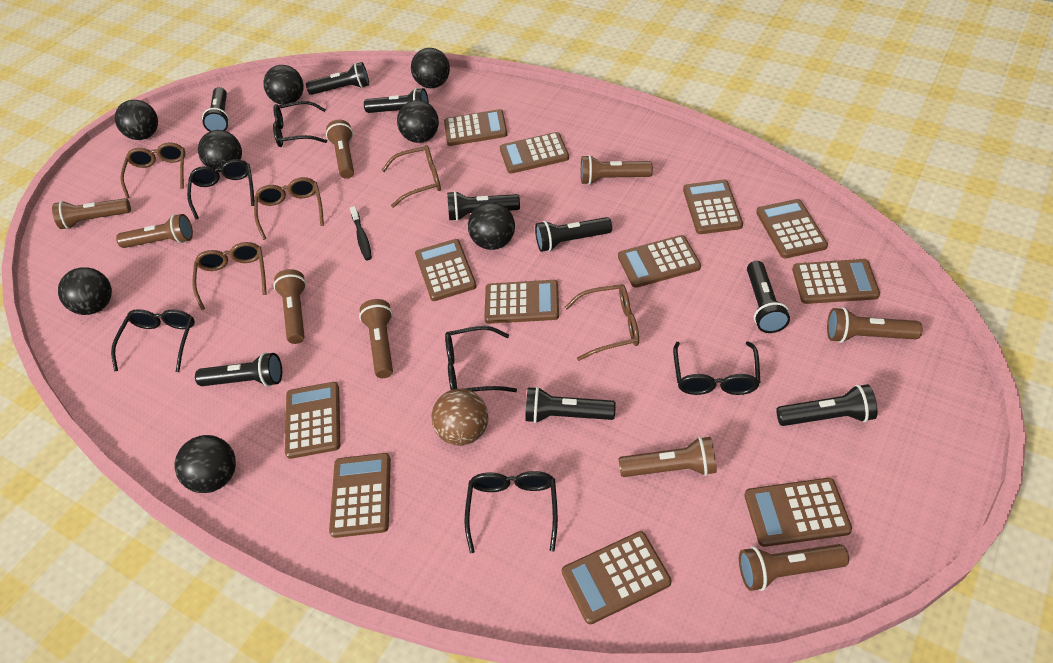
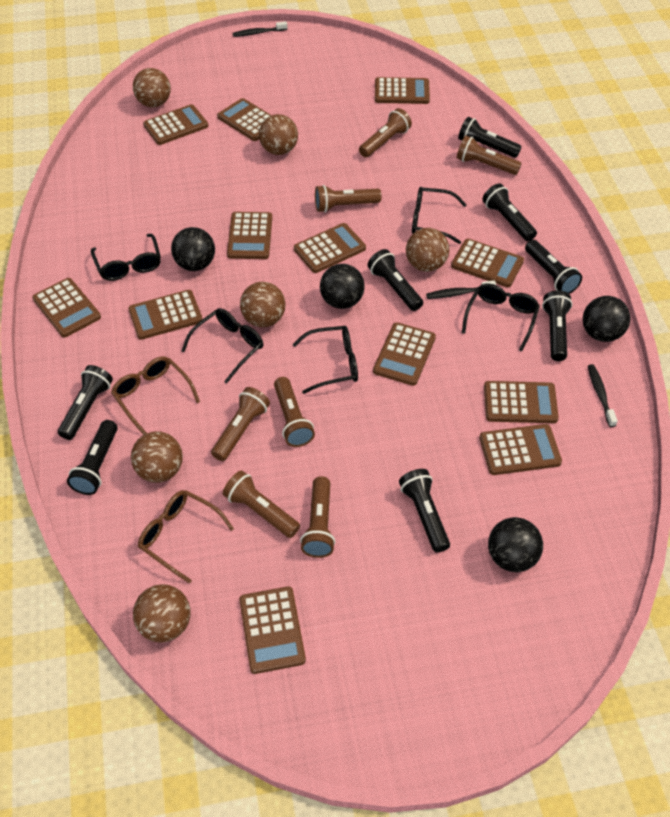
black ball: [58,267,112,315] [115,100,158,140] [175,435,236,493] [198,130,242,172] [263,65,304,105] [397,100,439,143] [411,48,450,88] [468,202,515,250] = 8 -> [171,227,215,271] [320,264,365,309] [488,517,543,572] [583,296,630,342] = 4
black flashlight: [195,352,282,387] [202,87,230,132] [306,62,369,95] [364,88,429,113] [447,191,520,221] [525,387,616,423] [535,217,612,252] [747,261,790,333] [776,384,878,426] = 9 -> [58,365,113,440] [67,420,118,495] [368,249,423,311] [399,469,450,553] [458,117,522,158] [482,183,537,241] [525,240,582,294] [542,290,572,361] = 8
black glasses: [111,309,195,372] [187,159,254,219] [273,101,327,147] [445,326,517,392] [464,471,558,553] [673,341,761,395] = 6 -> [91,234,161,281] [181,308,263,384] [293,326,358,394] [412,187,467,244] [462,284,540,351] = 5
black toothbrush: [350,206,372,260] = 1 -> [232,21,287,37] [426,280,496,299] [588,364,618,427] = 3
brown ball: [431,389,488,446] = 1 -> [131,431,183,483] [133,68,171,107] [133,584,190,643] [240,282,285,327] [259,114,298,155] [406,228,449,272] = 6
brown flashlight: [52,198,131,229] [116,214,193,248] [273,269,306,344] [326,120,354,179] [359,299,393,378] [581,155,653,185] [618,437,717,477] [739,544,849,591] [827,307,922,343] = 9 -> [211,387,270,461] [223,470,300,538] [274,377,315,447] [300,476,335,558] [315,185,381,213] [359,108,412,157] [457,135,522,175] = 7
brown glasses: [120,142,186,199] [192,242,267,310] [254,177,324,240] [382,145,441,208] [565,284,639,361] = 5 -> [111,356,200,435] [138,490,234,583] = 2

